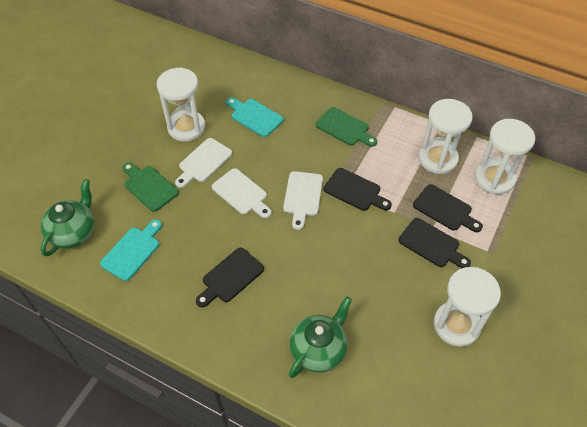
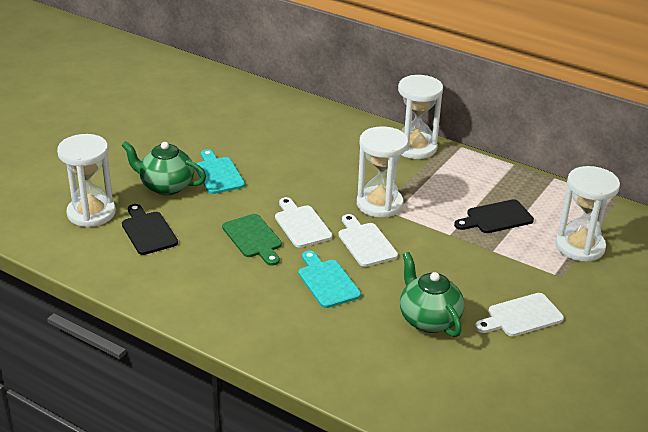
black cutting board: [196,248,264,307] [324,168,392,211] [399,218,471,268] [413,184,483,232] = 4 -> [122,204,178,255] [454,199,534,233] = 2
green cutting board: [123,163,179,212] [316,107,377,147] = 2 -> [222,214,282,266] = 1

